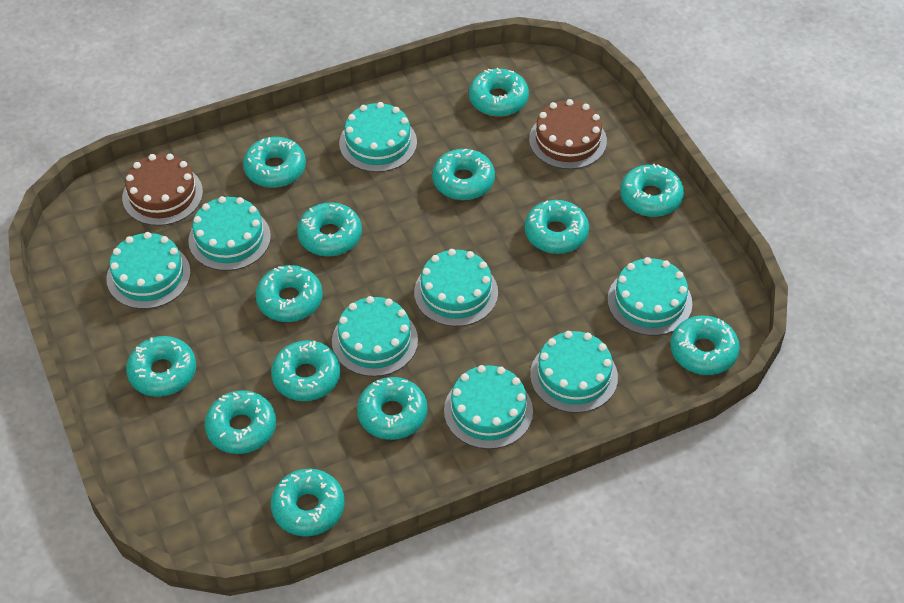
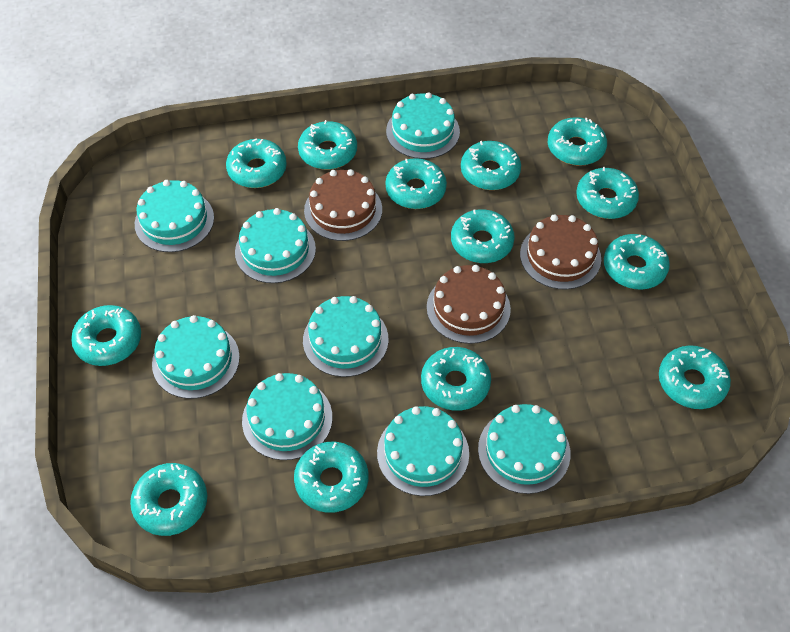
brown cake: [122,154,203,226] [529,99,607,169] = 2 -> [304,169,382,241] [427,265,511,344] [520,214,601,289] = 3

